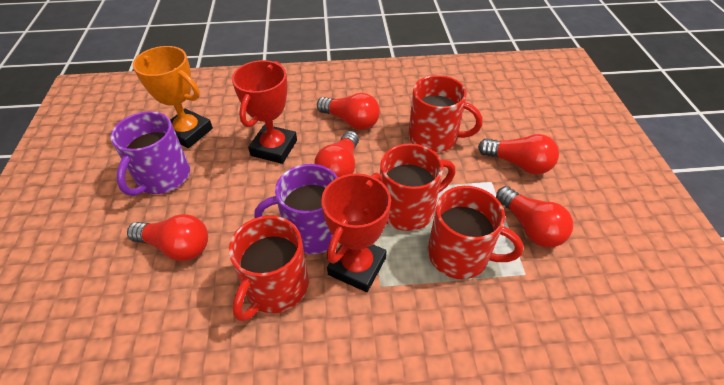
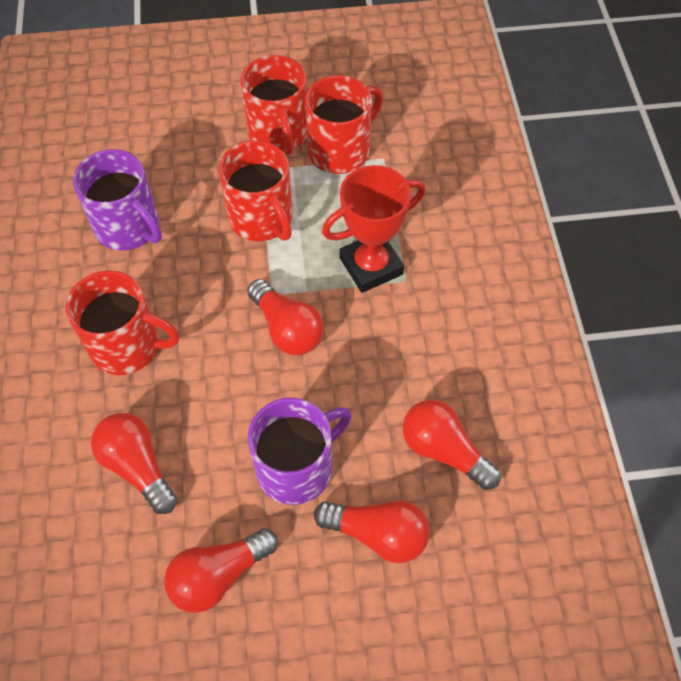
orange trophy: [133,46,213,148] = 1 -> none = 0
red trophy: [232,60,297,164] [321,173,391,292] = 2 -> [322,165,425,293] = 1

